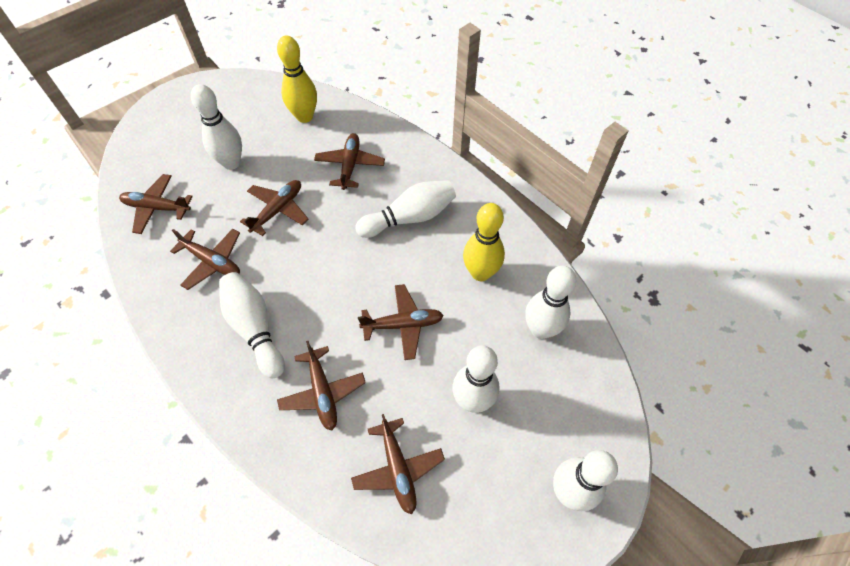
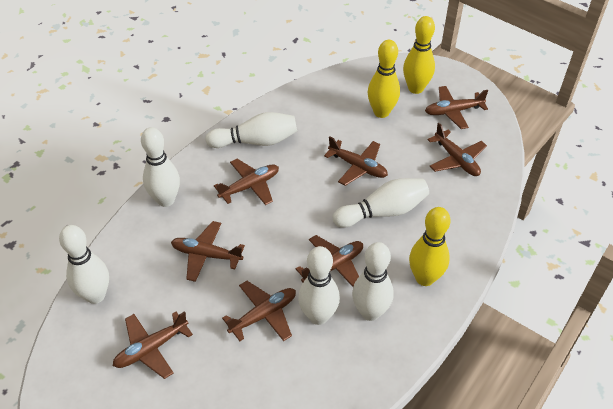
brown plane: [119,174,193,234] [170,229,240,290] [240,180,308,236] [277,341,366,431] [314,133,385,190] [351,414,445,514] [358,284,444,360] = 7 -> [113,311,193,379] [171,221,245,282] [214,159,279,205] [222,281,296,341] [296,235,363,287] [324,136,388,186] [425,86,488,129] [427,123,487,176] = 8
yellow bowling pin: [277,36,317,123] [463,203,505,281] = 2 -> [368,40,400,118] [403,16,435,94] [409,207,450,286] = 3

